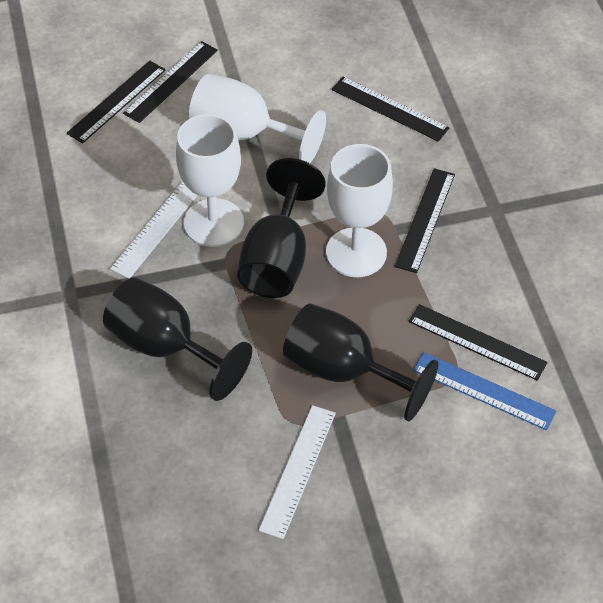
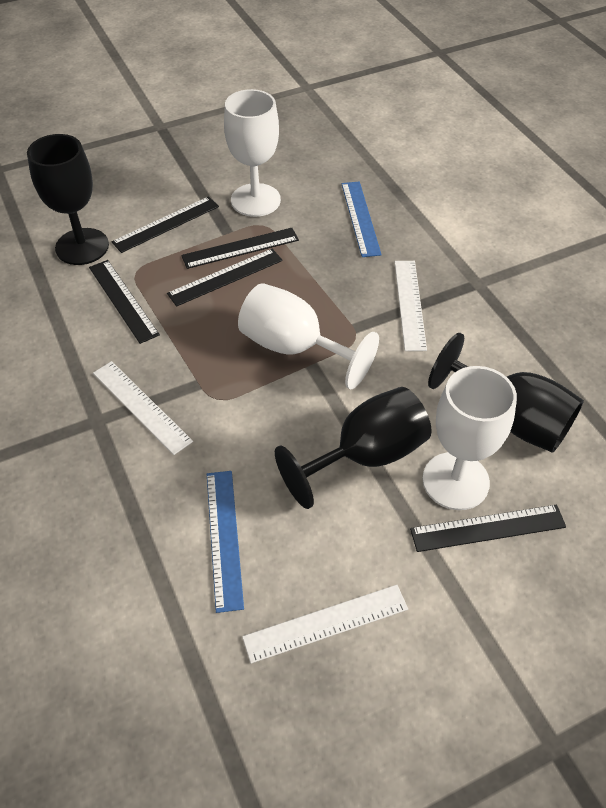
blue ruler: [413,352,556,430] = 1 -> [207,471,244,613] [342,181,382,257] = 2
white ruler: [110,181,198,278] [259,405,336,539] = 2 -> [93,361,193,455] [242,585,408,664] [394,261,427,351] = 3

